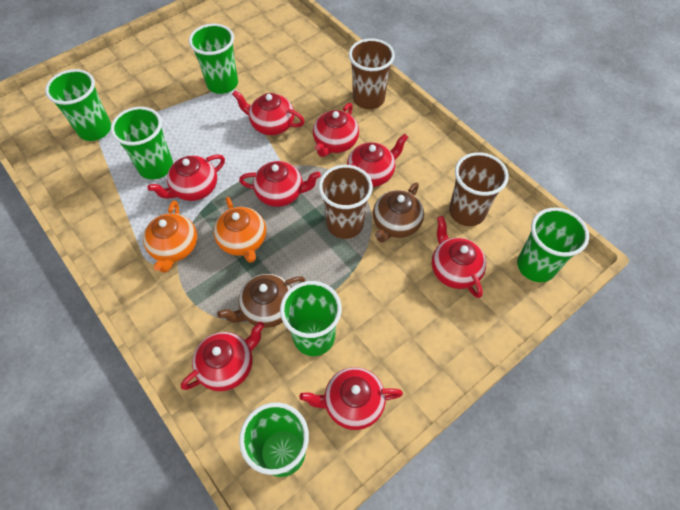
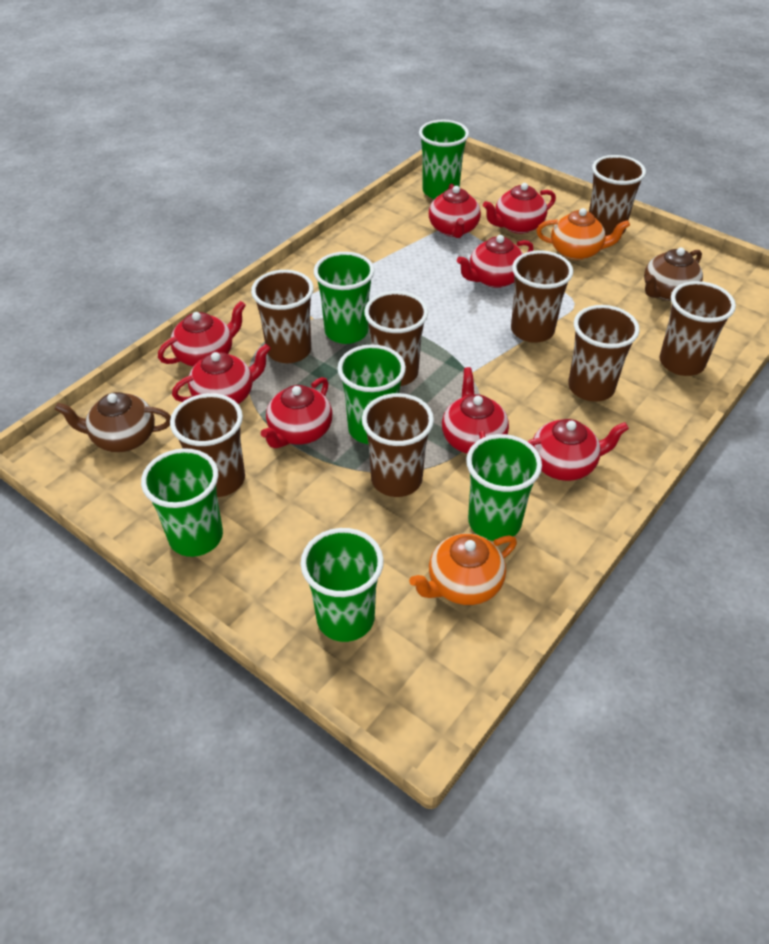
brown cup: [319,165,373,239] [349,38,395,109] [449,152,509,226] = 3 -> [170,393,245,497] [251,270,314,363] [362,393,434,497] [364,291,428,386] [511,250,573,343] [568,305,640,402] [589,155,646,236] [659,281,736,376] = 8

